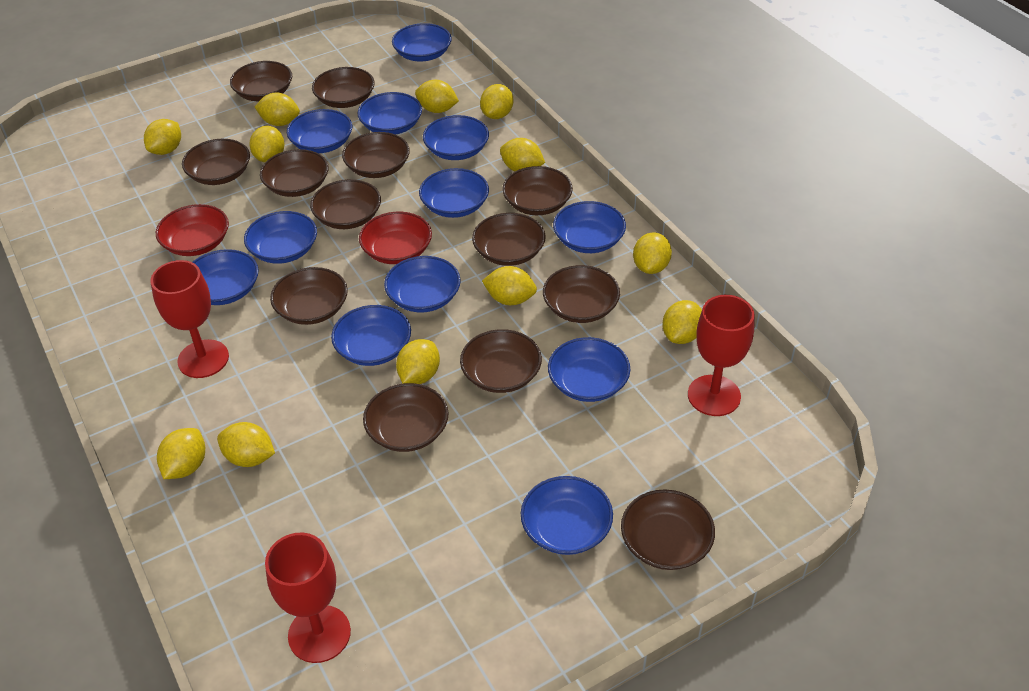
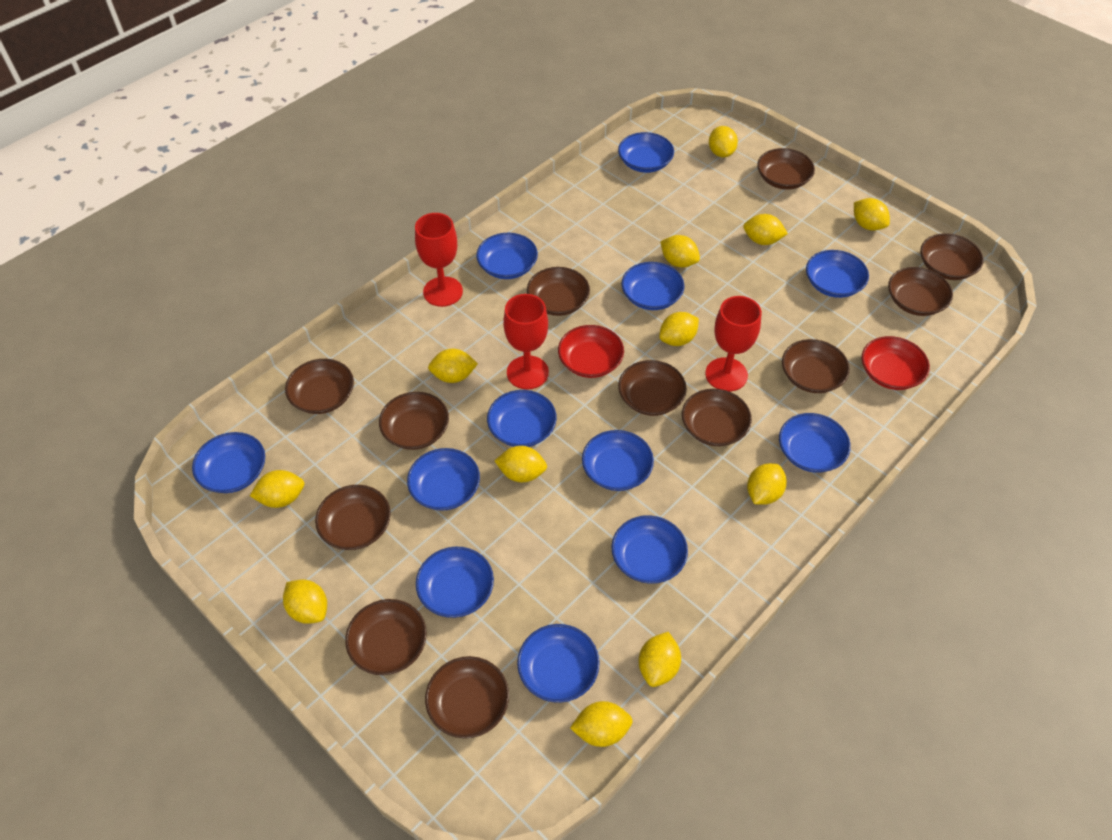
brown bowl: [182,139,250,185] [230,61,292,101] [260,149,328,197] [270,267,348,325] [310,179,381,229] [312,67,375,108] [342,132,410,178] [363,383,448,452] [460,329,542,393] [472,213,546,266] [502,166,573,215] [543,265,620,323] [621,490,715,570] = 13 -> [285,359,354,414] [315,485,391,550] [345,599,427,675] [379,392,449,450] [425,656,509,738] [527,267,590,316] [618,360,687,416] [682,389,752,446] [757,148,815,190] [782,339,850,393] [888,267,953,316] [920,233,984,280] = 12

